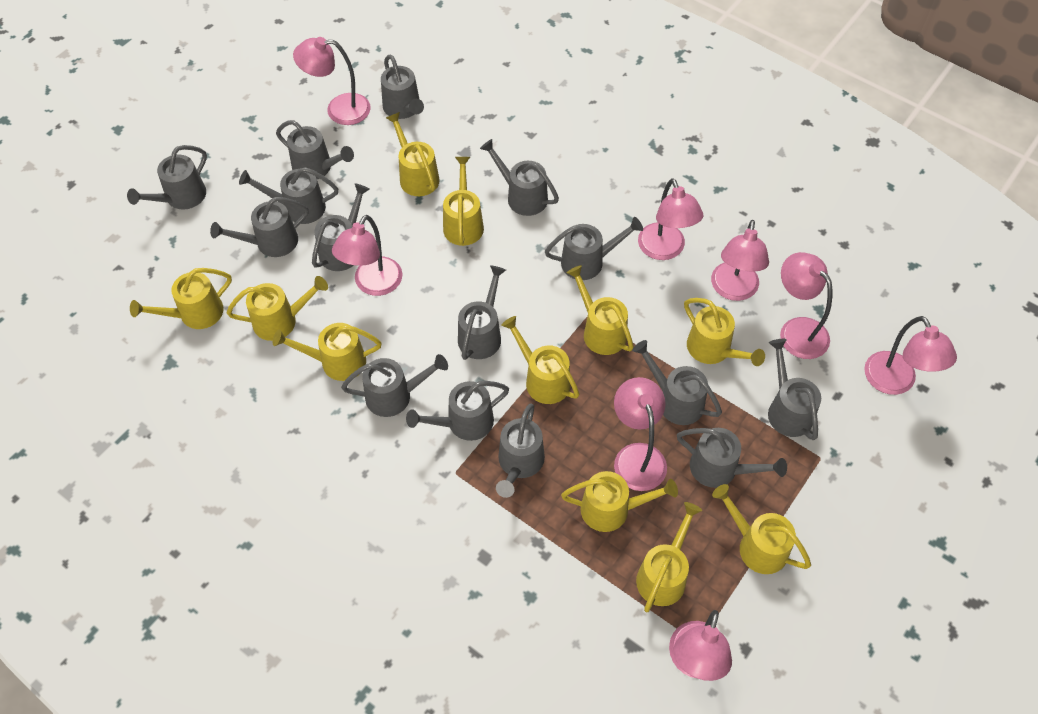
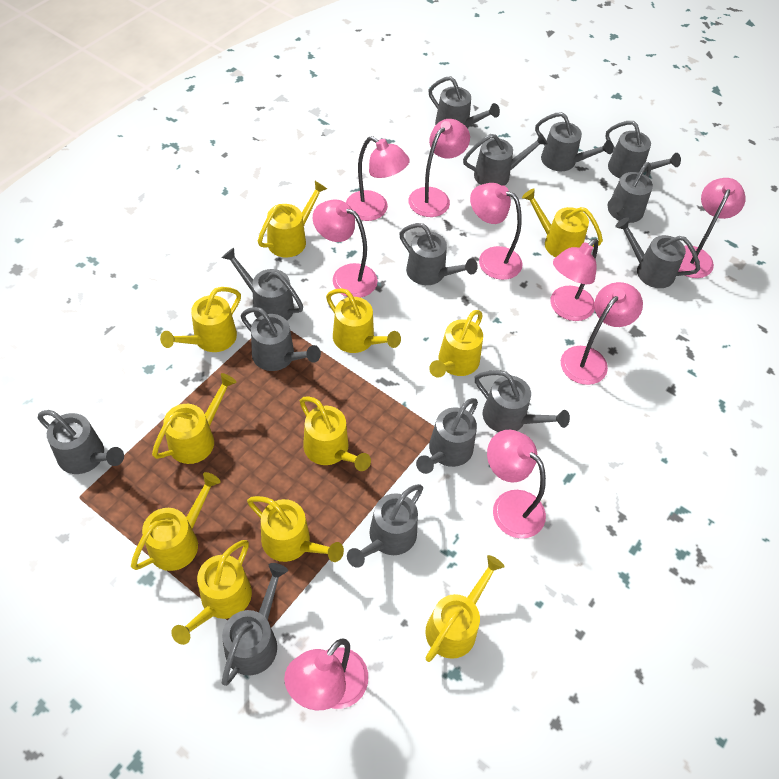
grey watering can: [127,145,207,210] [210,197,309,257] [239,167,338,224] [276,120,354,180] [312,183,370,271] [341,354,448,417] [381,54,424,119] [406,381,509,441] [458,265,506,360] [480,139,559,216] [496,403,545,498] [545,217,643,280] [632,340,722,425] [677,428,787,488] [768,339,821,440] = 15 -> [38,410,124,474] [222,248,303,320] [222,563,288,686] [241,307,321,371] [347,484,423,568] [399,223,478,285] [416,398,478,474] [429,76,500,128] [463,132,548,186] [475,370,570,432] [535,112,613,171] [605,121,681,178] [608,162,653,223] [615,217,700,288] = 14
pink lamp: [293,37,371,125] [332,215,402,296] [614,377,667,491] [638,178,703,260] [669,610,732,681] [711,220,769,301] [780,252,832,359] [864,316,957,395] = 8 -> [284,639,368,710] [313,199,378,298] [346,136,410,221] [408,119,470,217] [470,183,522,280] [487,430,546,539] [551,239,598,321] [561,282,643,385] [678,178,746,278] = 9

